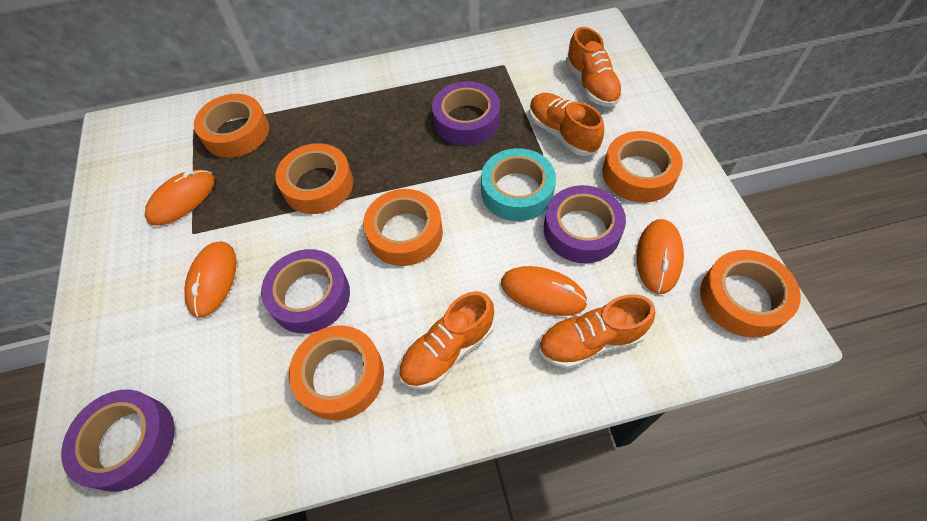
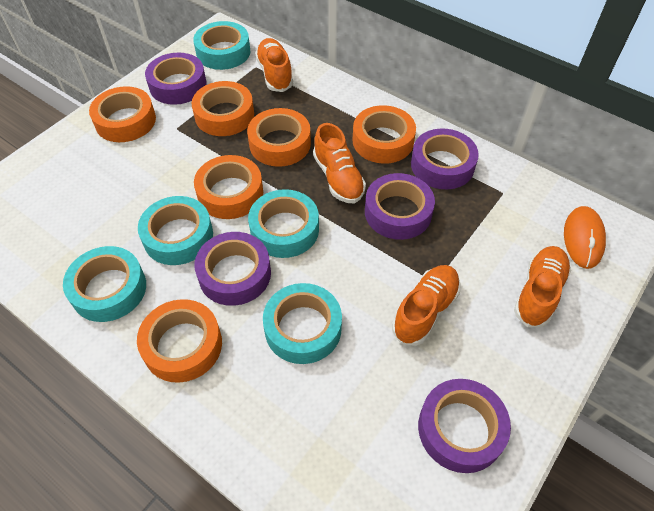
orange mouse: [145,170,215,226] [184,241,237,318] [501,266,588,316] [637,219,684,294] = 4 -> [564,206,606,269] = 1
purple tape: [61,389,175,492] [261,249,350,333] [432,81,500,146] [544,185,626,263] = 4 -> [145,53,206,105] [194,232,271,306] [365,173,435,240] [411,129,479,189] [418,379,511,473] = 5
turquoise tape: [481,148,556,221] = 1 -> [63,246,146,322] [138,196,213,265] [193,21,251,70] [248,189,319,258] [263,283,342,364] = 5

